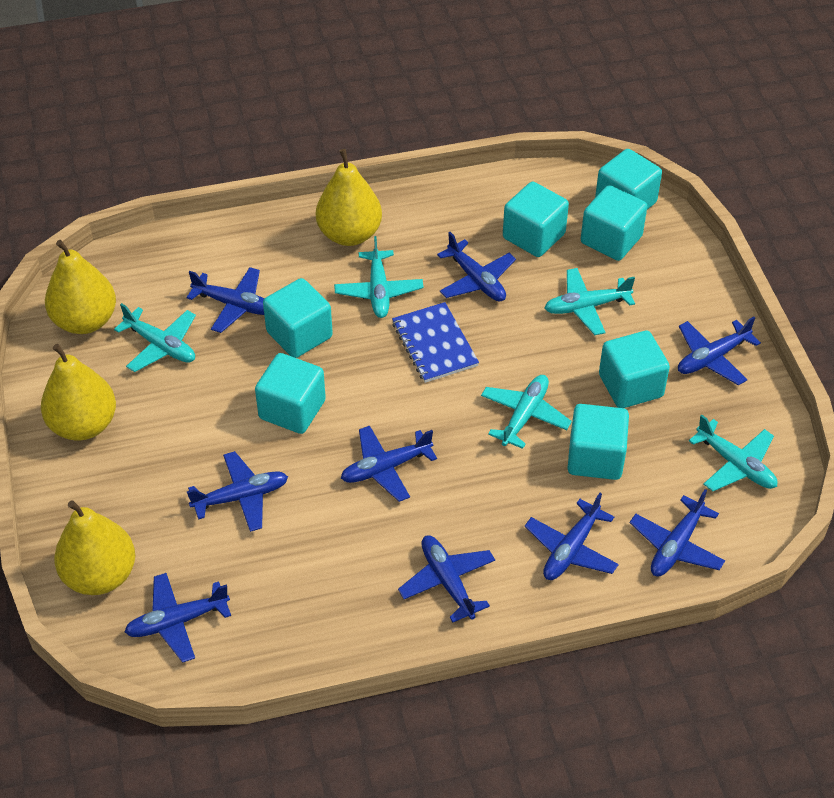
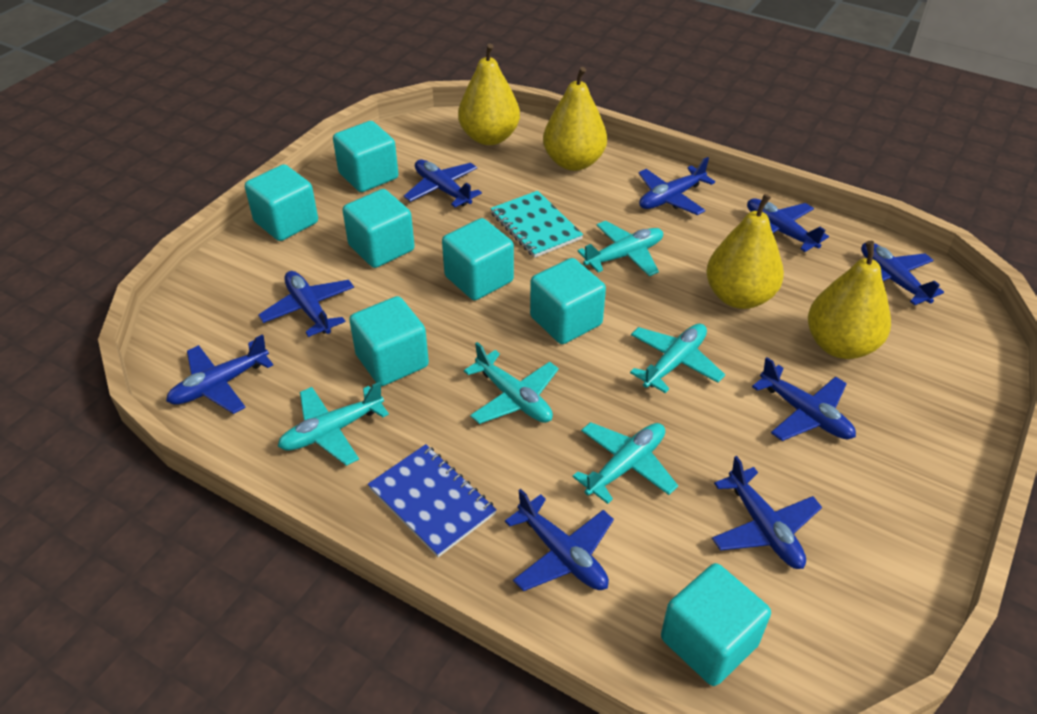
turquoise notebook: none = 0 -> [490,191,583,258] = 1

